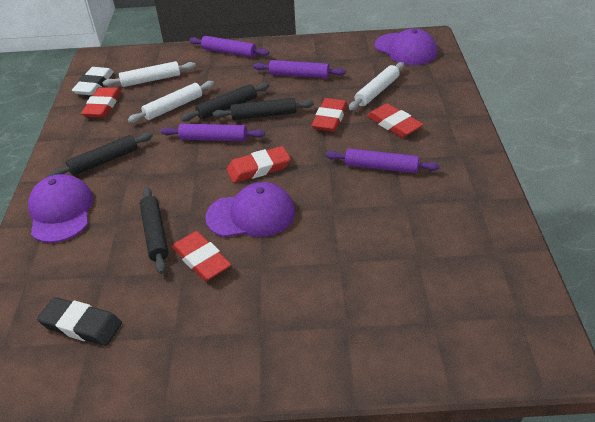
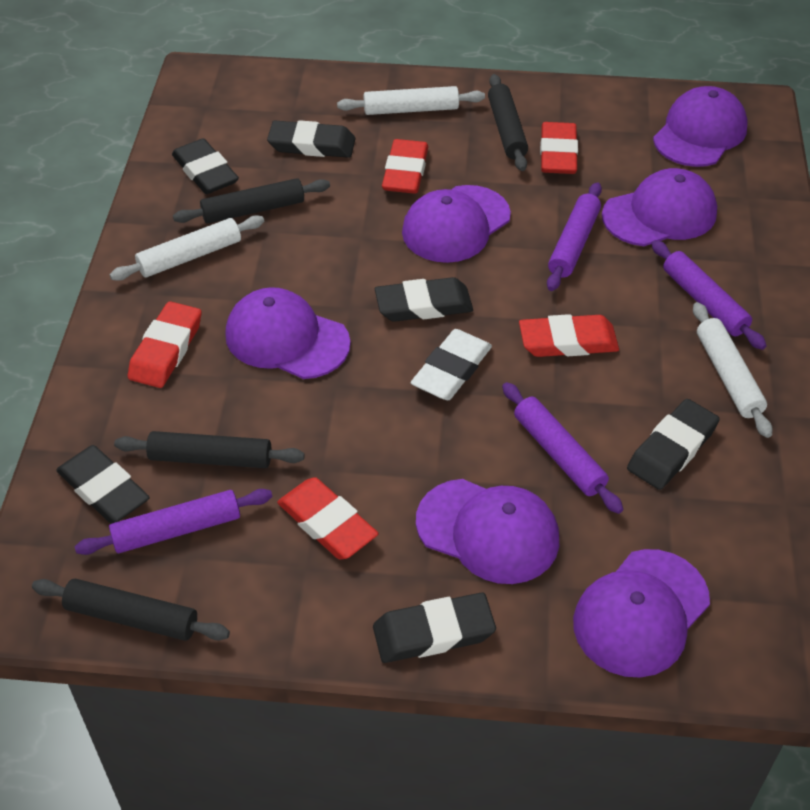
black eraser: [37,297,122,346] = 1 -> [56,445,150,524] [172,138,239,194] [267,120,355,158] [373,593,496,663] [375,277,473,322] [627,399,720,490] = 6
purple cap: [28,174,93,243] [205,182,295,237] [375,28,437,65] = 3 -> [225,287,351,379] [402,185,511,263] [416,479,559,584] [573,549,710,678] [602,168,717,246] [653,86,748,167] = 6

